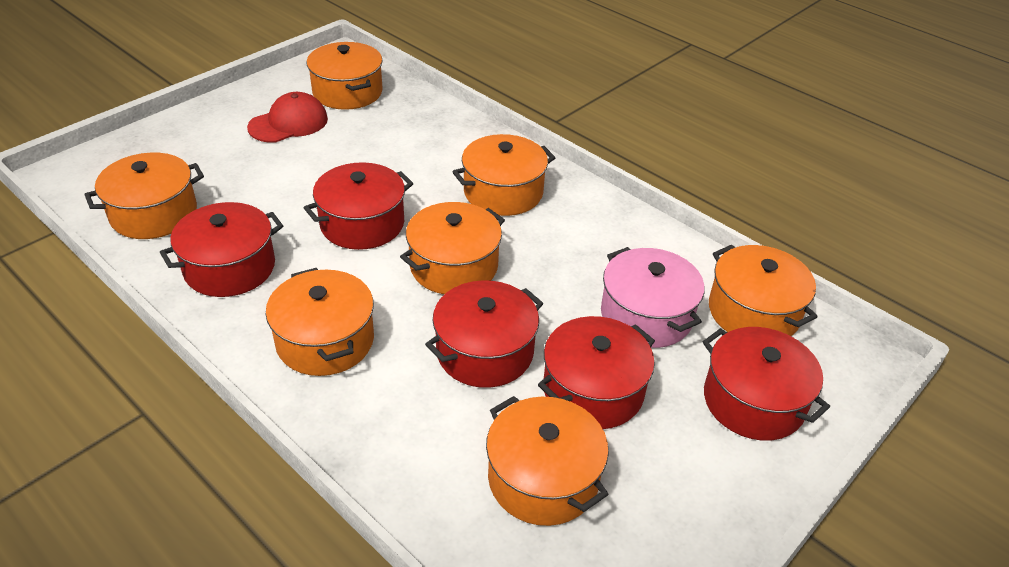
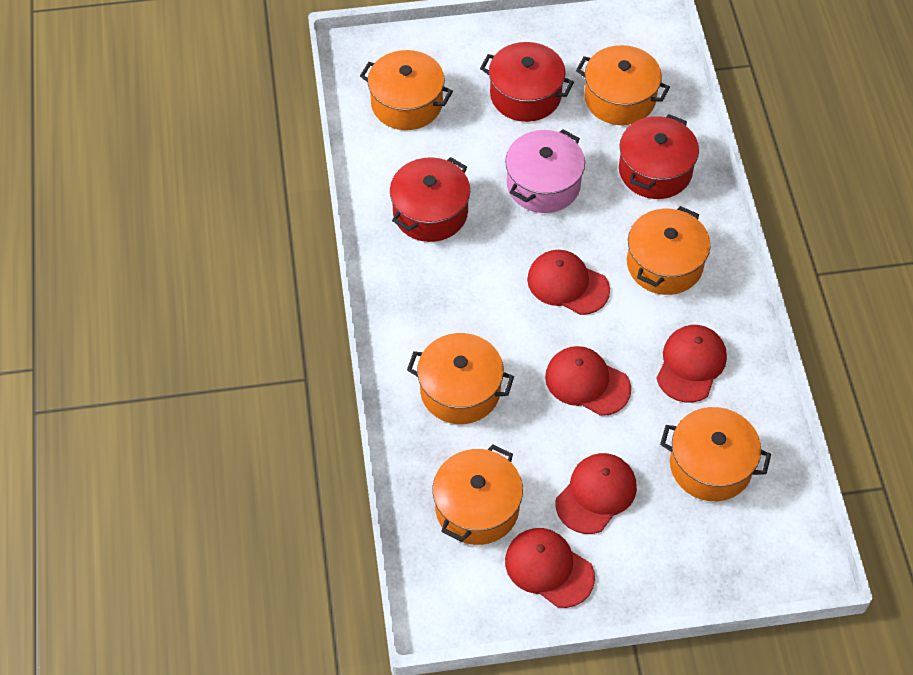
orange pot: [84,153,204,239] [266,268,374,376] [307,42,383,110] [400,202,505,294] [453,134,555,216] [486,396,609,526] [709,245,818,336] = 7 -> [360,50,453,130] [407,333,514,424] [433,444,523,545] [576,45,670,125] [627,206,710,295] [660,407,771,501] = 6
red cap: [247,92,328,143] = 1 -> [505,528,595,608] [527,250,610,315] [545,346,631,416] [556,453,637,534] [656,325,727,403] = 5
red pot: [160,202,283,297] [304,162,413,250] [425,280,543,388] [538,316,655,429] [702,327,830,441] = 5 -> [390,157,470,242] [480,42,574,122] [619,114,699,199] = 3

